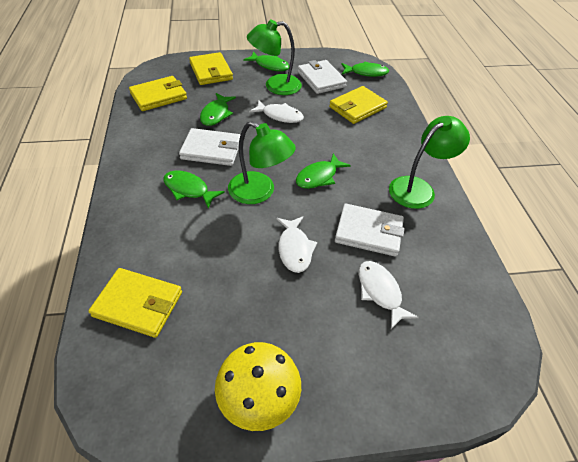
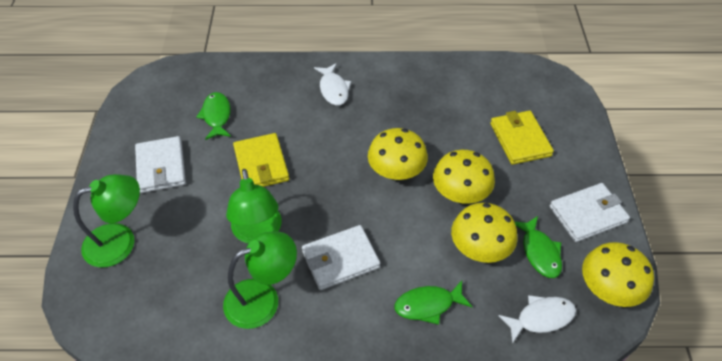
green fish: [164,170,225,209] [200,93,236,126] [243,51,289,71] [296,153,351,189] [341,62,389,77] = 5 -> [196,92,231,140] [395,281,472,325] [514,216,562,278] = 3
white fish: [249,100,304,123] [276,216,318,273] [359,261,419,329] = 3 -> [314,63,351,106] [498,295,576,344] = 2
yellow mushroom: [215,342,301,431] = 1 -> [368,128,428,180] [433,150,495,204] [451,203,518,263] [582,242,654,307] = 4
yellow wallet: [89,268,182,338] [129,76,187,111] [189,52,233,85] [329,86,388,124] = 4 -> [233,133,289,187] [490,111,554,165] = 2

